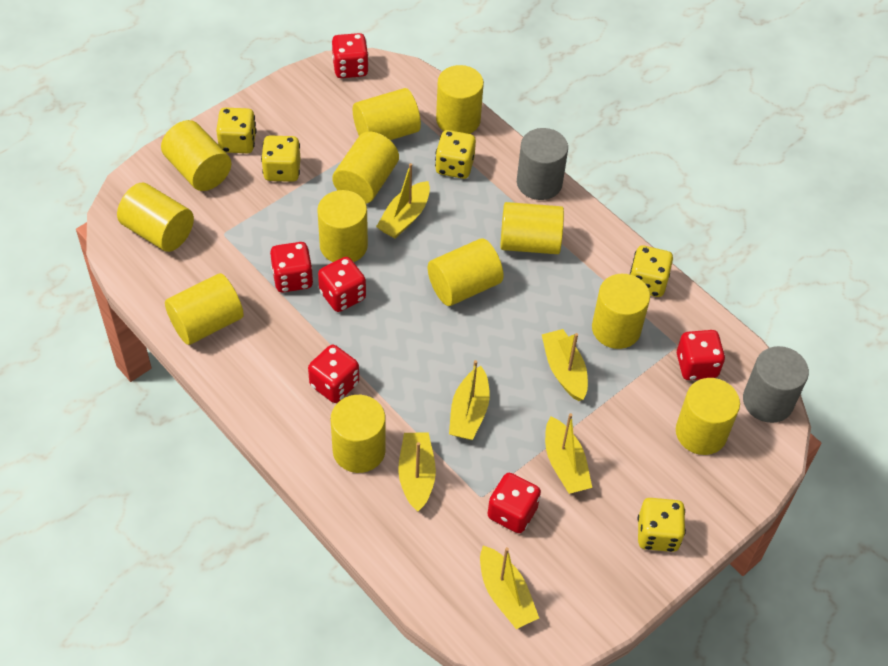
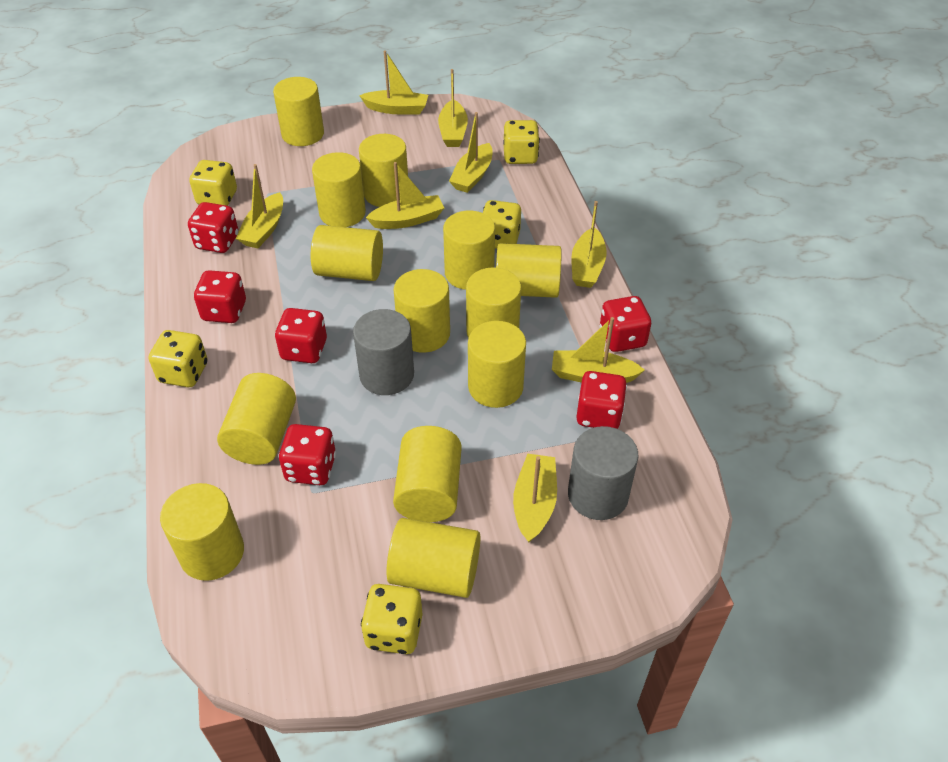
yellow boat: [376,163,430,238] [398,433,436,512] [449,360,490,440] [480,546,539,629] [542,329,588,401] [545,413,592,494] = 6 -> [236,164,283,248] [359,50,428,114] [366,162,444,229] [438,69,468,147] [449,112,492,193] [513,454,557,543] [552,317,645,383] [571,201,607,288] = 8
yellow cylinder: [117,182,194,252] [161,120,231,191] [165,273,244,345] [317,190,368,262] [331,395,386,473] [332,132,399,204] [353,88,421,140] [428,238,504,306] [436,65,484,134] [500,202,564,254] [592,274,650,349] [676,378,740,455] = 12 -> [160,483,244,581] [217,373,296,465] [273,77,324,146] [311,225,383,281] [312,152,366,227] [359,134,408,207] [386,518,480,598] [393,426,462,522] [394,269,450,353] [443,211,495,290] [466,268,521,338] [468,321,526,408] [496,243,562,298] = 13

